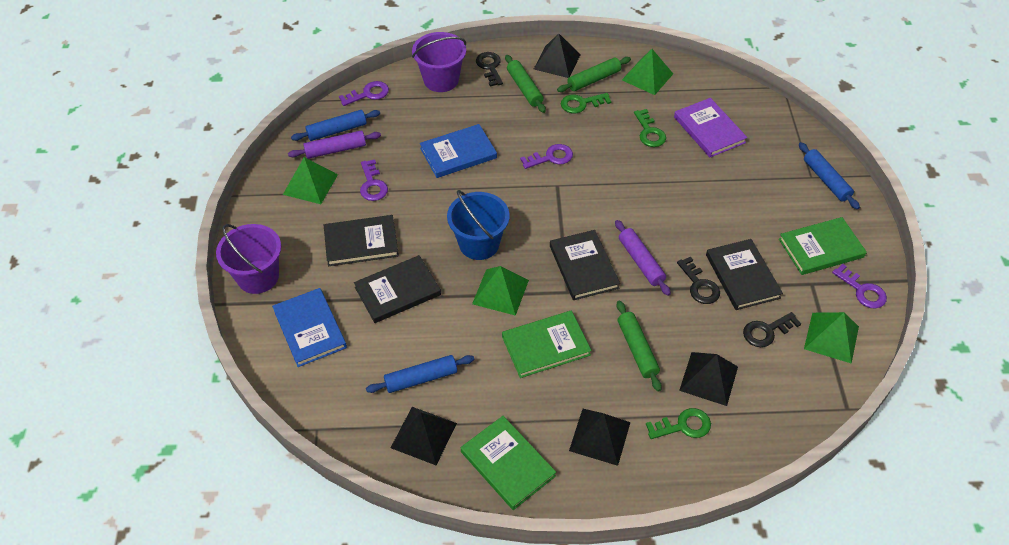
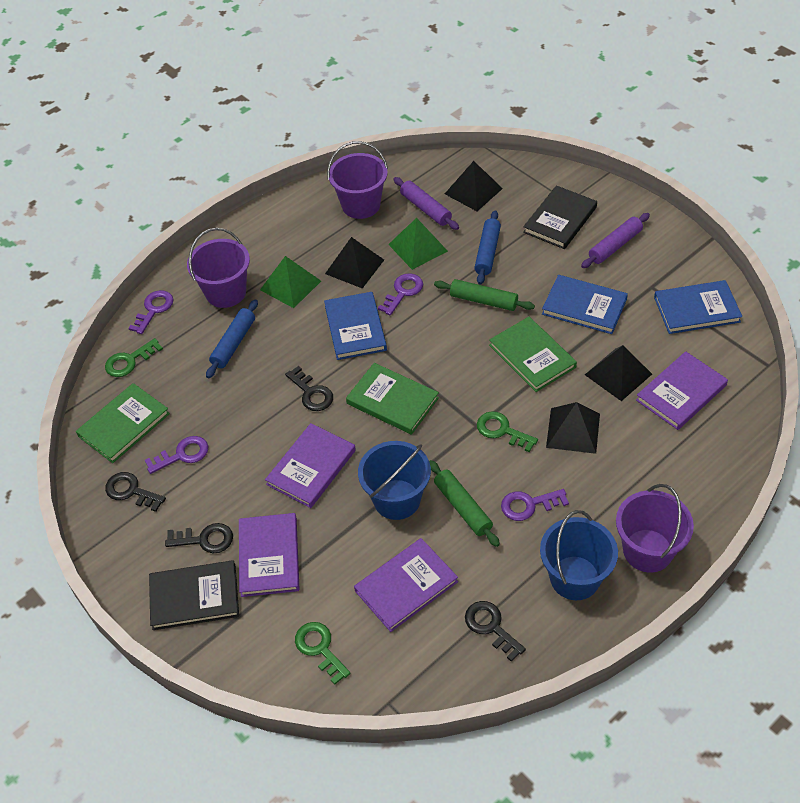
black book: [324,215,399,266] [354,255,441,323] [550,230,620,300] [706,239,783,310] = 4 -> [149,560,239,630] [523,185,597,249] = 2
black key: [476,52,503,86] [677,257,720,304] [743,312,801,347] = 3 -> [105,472,166,512] [165,523,233,553] [285,366,333,411] [465,601,526,662] = 4
blue book: [272,288,347,367] [420,124,497,178] = 2 -> [324,292,387,360] [542,275,628,334] [654,280,742,334] = 3
blue bucket: [447,190,510,260] = 1 -> [358,441,431,520] [540,510,618,600] = 2
blue rolling pin: [291,110,380,141] [366,355,474,393] [799,142,860,209] = 3 -> [206,299,258,378] [474,210,501,285] = 2
green pyramid: [283,157,338,204] [472,266,529,316] [622,49,673,95] [804,312,859,364] = 4 -> [260,256,321,308] [388,218,448,270] = 2
green rolling pin: [505,55,546,113] [557,57,631,92] [616,300,662,392] = 3 -> [429,460,500,547] [434,279,535,311] = 2
purple book: [674,98,747,157] = 1 -> [239,513,300,597] [265,423,356,508] [354,538,458,632] [636,351,728,430] = 4
purple bucket: [216,224,281,294] [412,32,466,92] = 2 -> [187,228,250,308] [327,141,388,219] [616,484,694,573] = 3

